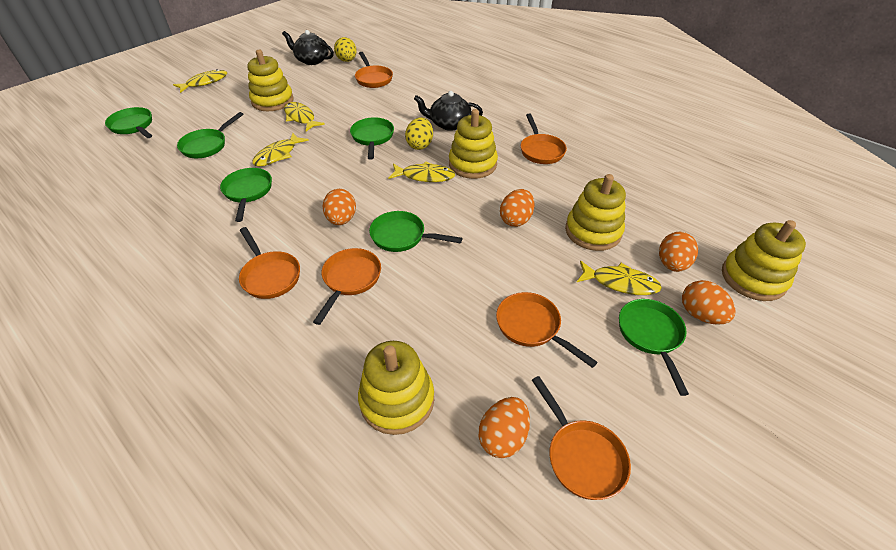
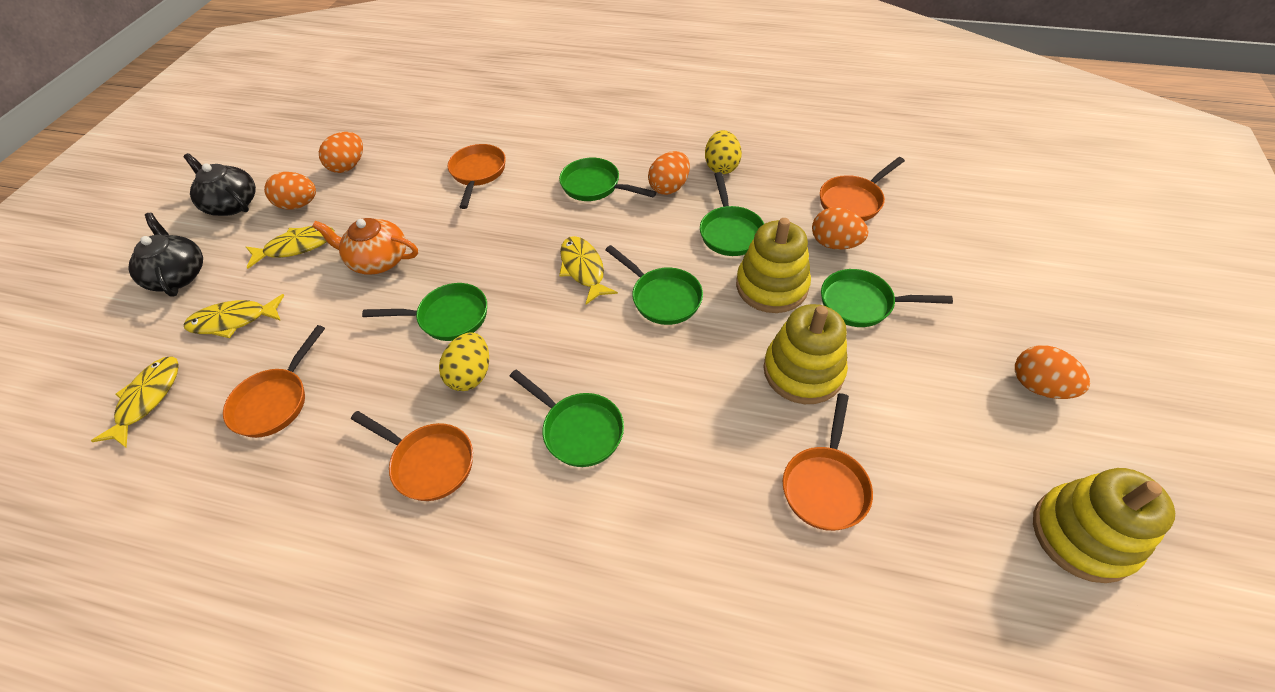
orange pan: [239,227,300,299] [313,248,381,325] [355,52,393,88] [496,292,598,368] [521,114,567,164] [532,376,631,500] = 6 -> [223,325,325,438] [351,411,473,501] [448,144,506,209] [783,393,873,531] [820,157,905,221] = 5
orange teapot: none = 0 -> [312,218,418,275] = 1
yellow fish: [173,69,227,93] [252,133,309,167] [284,102,325,131] [388,162,455,182] [577,261,662,295] = 5 -> [91,356,179,448] [184,294,284,338] [246,226,334,269] [559,236,618,305] = 4
yellow stacking toy: [247,50,294,111] [358,341,434,435] [449,109,498,179] [565,174,626,251] [722,220,806,301] = 5 -> [736,218,811,313] [763,304,848,404] [1033,468,1175,583] = 3

